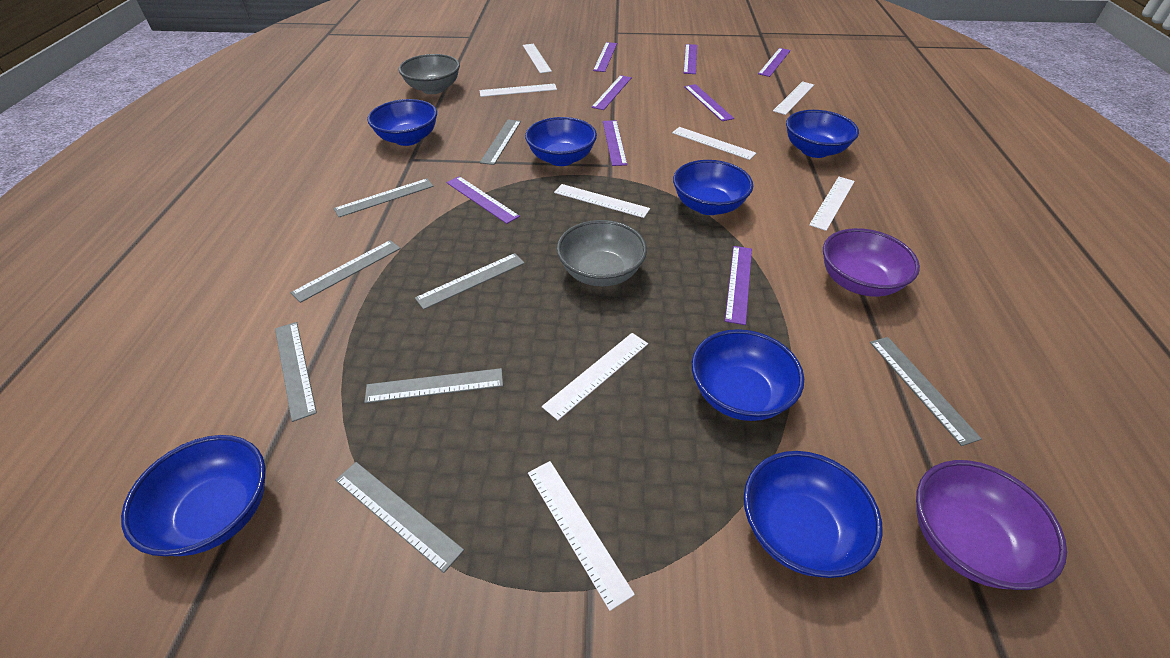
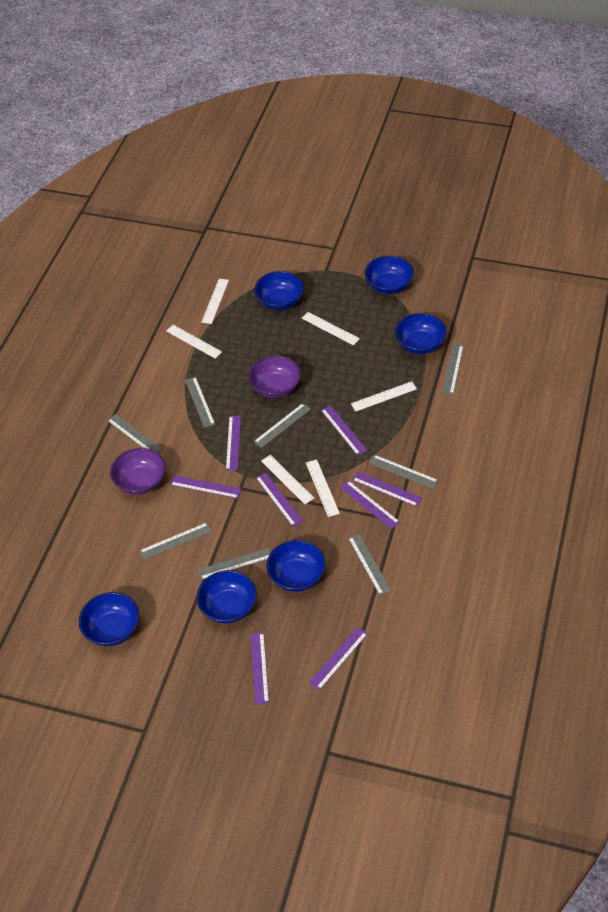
blue bowl: [121,435,266,556] [367,99,437,146] [525,117,597,166] [673,160,753,215] [692,329,804,421] [744,451,883,578] [786,110,859,158] = 7 -> [79,592,139,646] [196,570,257,623] [254,271,304,310] [266,540,326,592] [365,256,414,294] [395,313,447,354] = 6
grey bowl: [399,54,460,94] [557,220,647,286] = 2 -> none = 0
white ruler: [479,84,557,97] [523,44,552,73] [528,461,635,611] [542,333,648,420] [554,184,650,218] [672,127,756,160] [773,81,814,115] [809,177,855,231] = 8 -> [166,325,222,358] [201,279,229,324] [261,455,314,504] [302,312,360,345] [306,459,340,517] [351,381,417,412] = 6

